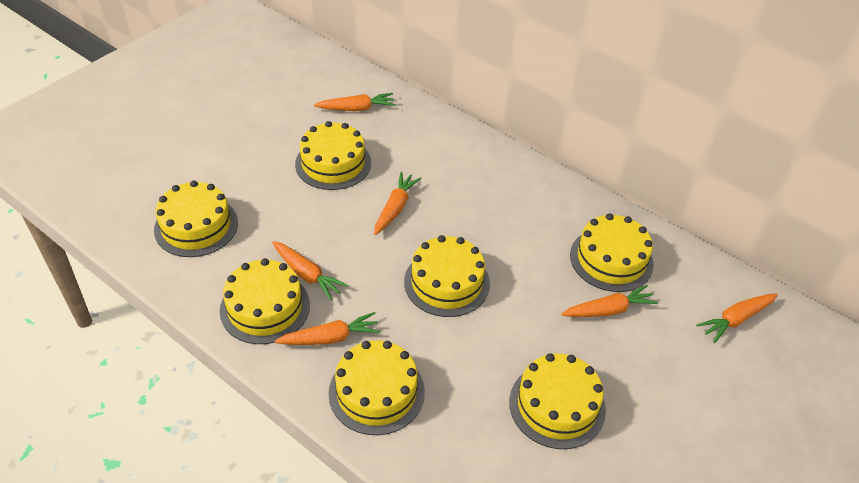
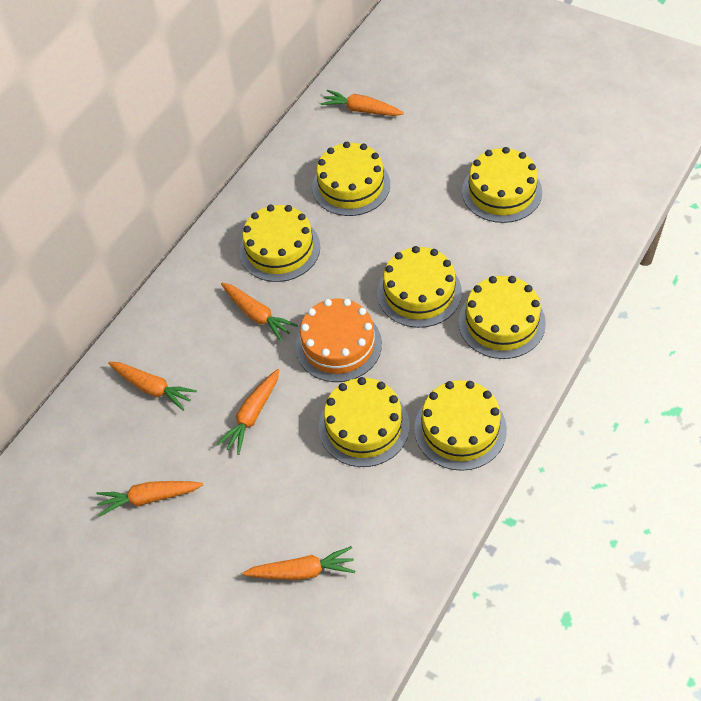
orange cake: none = 0 -> [295,299,382,382] = 1

